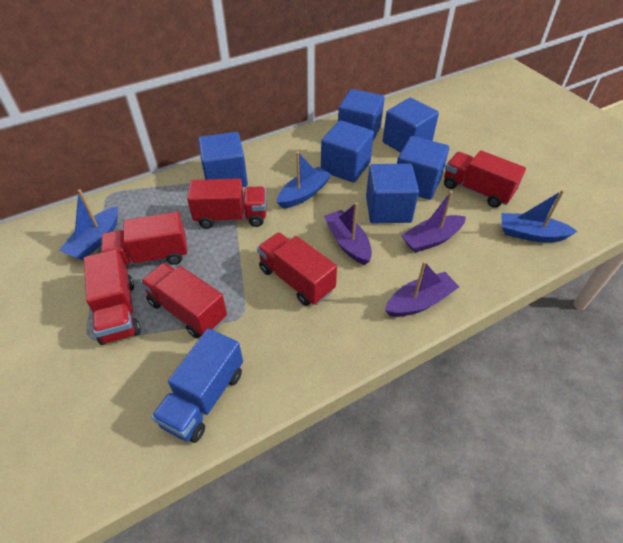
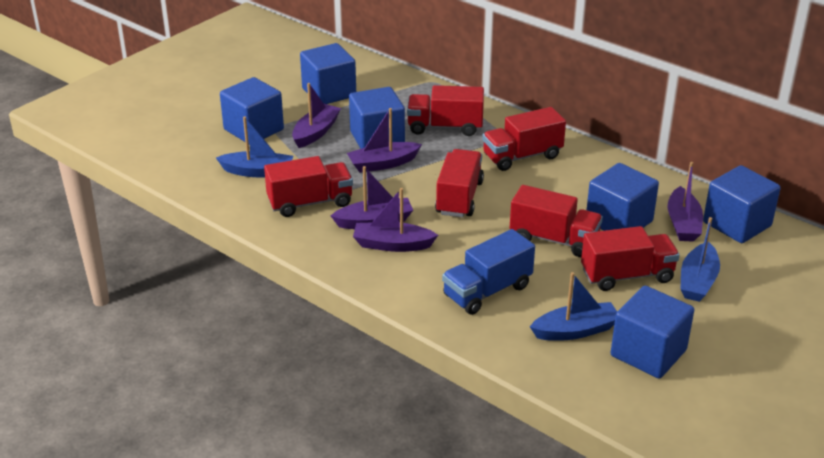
purple boat: [324,202,372,265] [385,261,459,317] [401,191,466,253] = 3 -> [292,83,341,148] [331,166,413,229] [347,108,422,173] [353,188,438,252] [668,162,703,242] = 5

